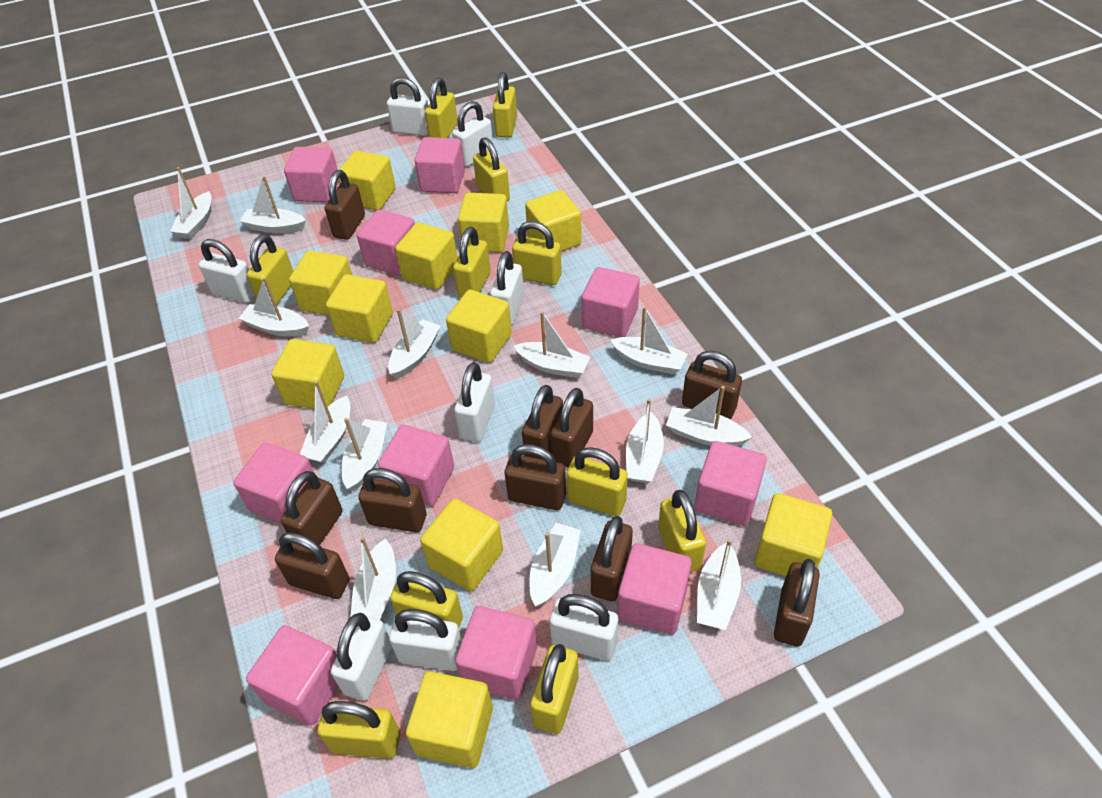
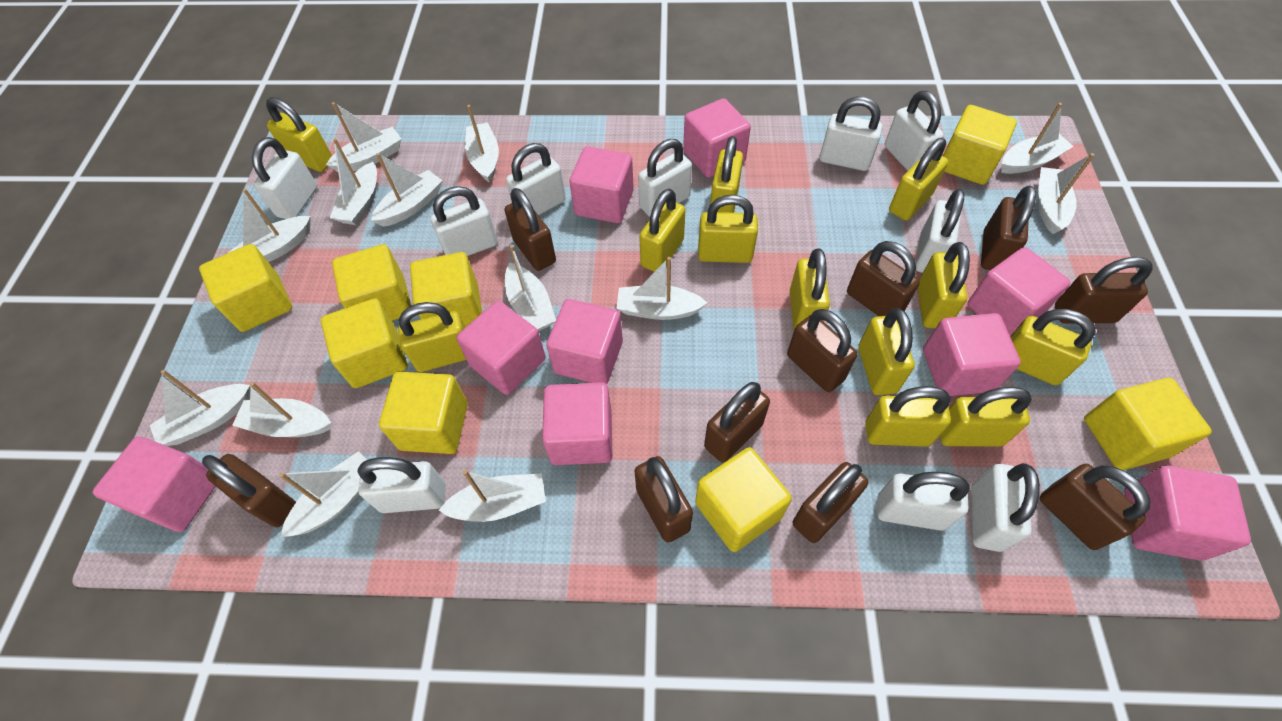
pink cube: [233,443,314,524] [246,625,338,726] [284,147,339,202] [357,210,415,275] [378,425,454,506] [415,137,465,193] [455,606,537,700] [581,267,640,337] [617,543,692,634] [694,441,767,526] = 10 -> [93,437,216,532] [456,301,546,395] [542,382,613,465] [546,299,623,384] [569,146,634,223] [683,98,751,178] [923,313,1021,396] [967,247,1071,336] [1124,466,1251,561] = 9
white padlock: [199,239,255,303] [331,613,392,701] [387,77,428,136] [389,609,462,671] [452,101,493,167] [454,362,495,442] [490,251,524,325] [550,594,618,661] = 8 -> [252,137,317,219] [358,457,446,513] [431,186,498,256] [506,143,566,215] [638,139,692,217] [820,97,882,171] [877,472,970,531] [885,91,944,171] [915,189,964,273] [971,463,1040,552] = 10
yellow cube: [271,339,344,409] [289,251,352,315] [326,274,393,343] [338,151,396,210] [395,222,457,290] [406,671,493,768] [420,499,503,591] [446,290,512,363] [458,193,509,252] [525,190,582,251] [754,493,832,576] = 11 -> [199,244,292,332] [321,298,408,388] [332,244,412,321] [379,372,468,454] [410,252,482,327] [695,447,792,552] [943,105,1017,185] [1084,378,1212,470] = 8
yellow padlock: [247,234,293,305] [318,701,400,759] [390,571,463,628] [425,78,458,138] [453,227,491,298] [473,137,510,201] [493,72,517,138] [512,221,562,285] [530,644,579,734] [566,447,628,516] [658,490,706,572] = 11 -> [266,97,332,172] [398,302,466,372] [639,189,685,272] [698,195,758,263] [710,136,743,213] [790,248,830,330] [858,308,915,395] [865,386,951,447] [889,138,948,220] [918,242,970,329] [940,387,1032,446] [1010,309,1096,385] = 12

